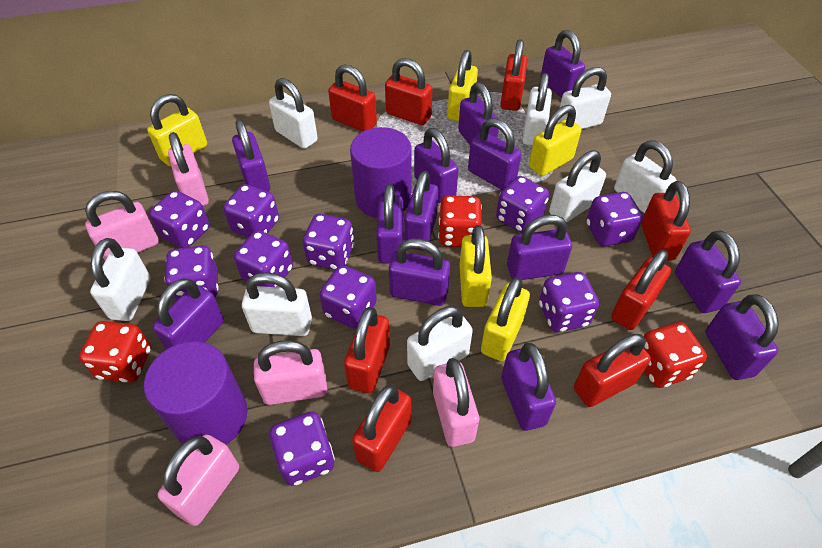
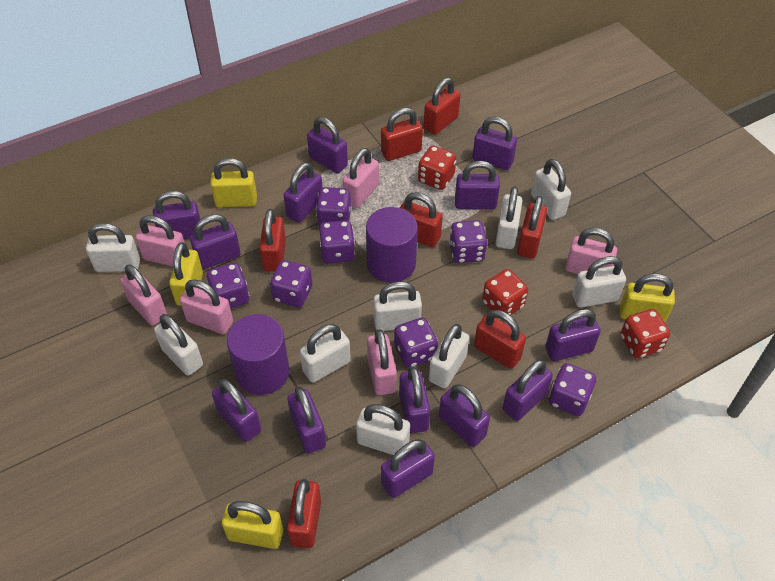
pink padlock: [85,191,159,260] [158,434,239,526] [168,132,209,206] [254,340,327,405] [433,358,479,447] = 5 -> [120,264,167,326] [136,215,185,266] [180,280,233,334] [342,148,379,208] [367,329,397,395] [565,228,617,274] = 6
purple dice: [149,190,210,248] [164,245,219,301] [223,184,279,237] [234,230,293,287] [269,412,335,486] [303,214,354,270] [319,265,377,329] [496,176,549,233] [539,272,599,332] [586,192,643,247] = 10 -> [207,263,249,308] [270,260,312,307] [316,187,351,226] [319,220,355,264] [394,318,438,368] [449,220,487,263] [549,363,596,416] = 7
red padlock: [328,64,377,132] [344,307,390,393] [352,384,411,472] [385,58,432,125] [500,39,527,111] [574,334,651,407] [611,250,671,330] [641,181,691,261] = 8 -> [260,209,286,272] [287,479,321,548] [381,107,423,161] [400,192,443,247] [424,77,460,135] [474,310,526,369] [517,196,547,259] = 7
white padlock: [90,238,151,321] [242,272,312,336] [269,78,318,149] [407,306,473,381] [523,73,552,146] [549,150,606,223] [557,67,611,129] [614,141,676,214] = 8 -> [86,223,140,272] [154,314,203,376] [300,324,351,382] [356,404,410,455] [373,281,422,331] [429,324,469,388] [495,187,522,249] [531,159,571,220] [572,256,626,308] = 9
yellow padlock: [147,94,207,166] [447,50,478,121] [460,225,492,307] [481,277,530,361] [529,105,581,176] = 5 -> [169,242,203,306] [210,158,257,207] [222,501,283,549] [620,274,675,322] = 4

